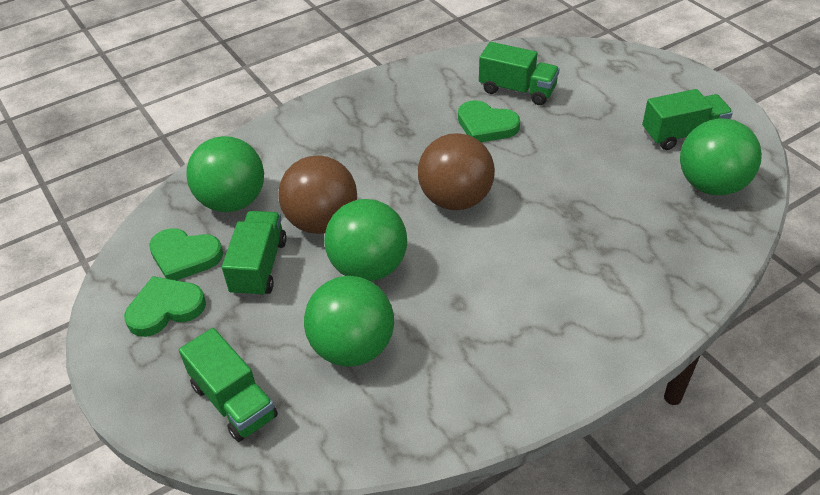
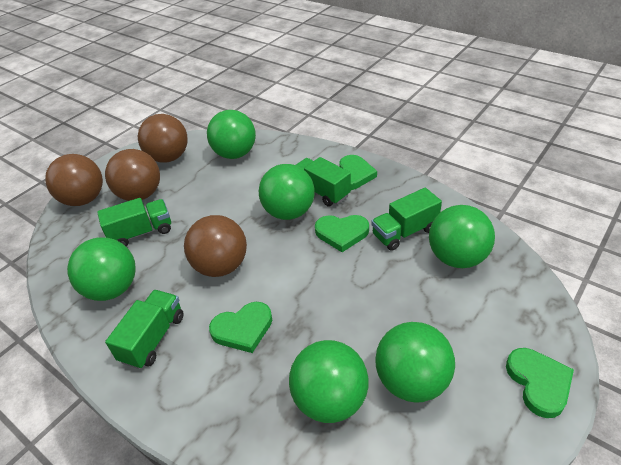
brown ball: [278,155,357,234] [418,133,495,210] = 2 -> [45,154,103,206] [105,149,160,201] [138,114,188,163] [184,215,247,277] = 4
green ball: [186,136,264,212] [304,276,394,367] [324,199,407,281] [680,119,762,195] = 4 -> [67,237,136,301] [207,110,256,159] [259,164,315,220] [289,340,368,423] [375,322,455,403] [429,205,495,268] = 6
green heart: [124,276,206,337] [149,228,223,280] [458,100,520,142] = 3 -> [209,302,272,353] [315,215,369,252] [340,155,377,190] [506,348,574,418] = 4

